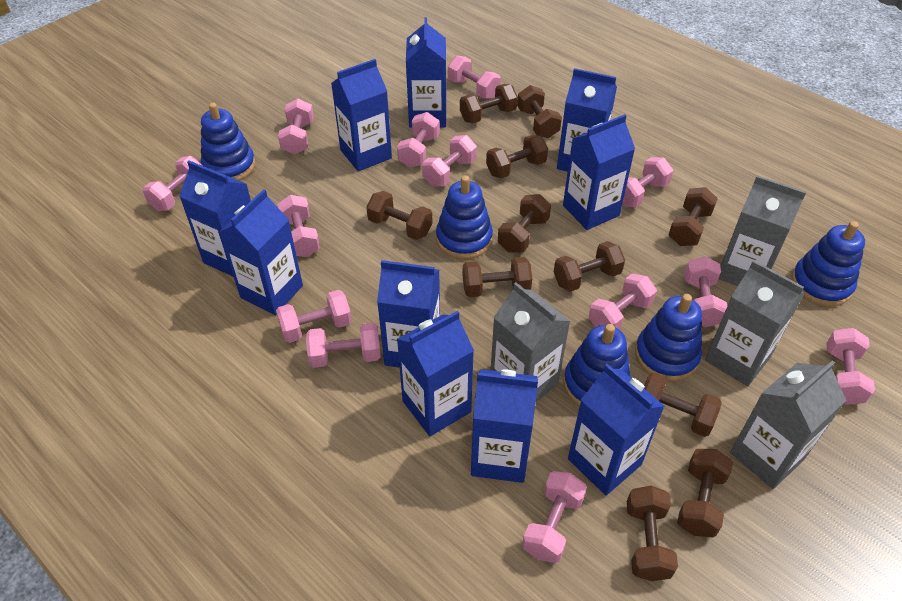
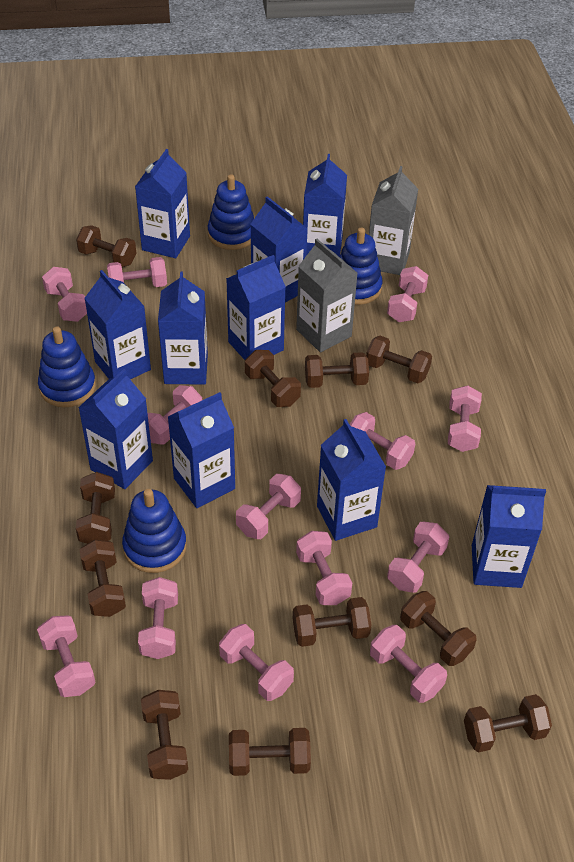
blue stacking toy: [201,103,255,181] [436,175,493,259] [563,324,631,407] [635,294,702,381] [792,221,865,307] = 5 -> [38,326,96,407] [122,489,187,573] [207,174,254,250] [339,228,382,305] = 4
grey carton: [491,282,570,402] [705,260,805,386] [719,175,806,286] [730,360,846,489] = 4 -> [296,239,357,352] [369,166,418,275] = 2

